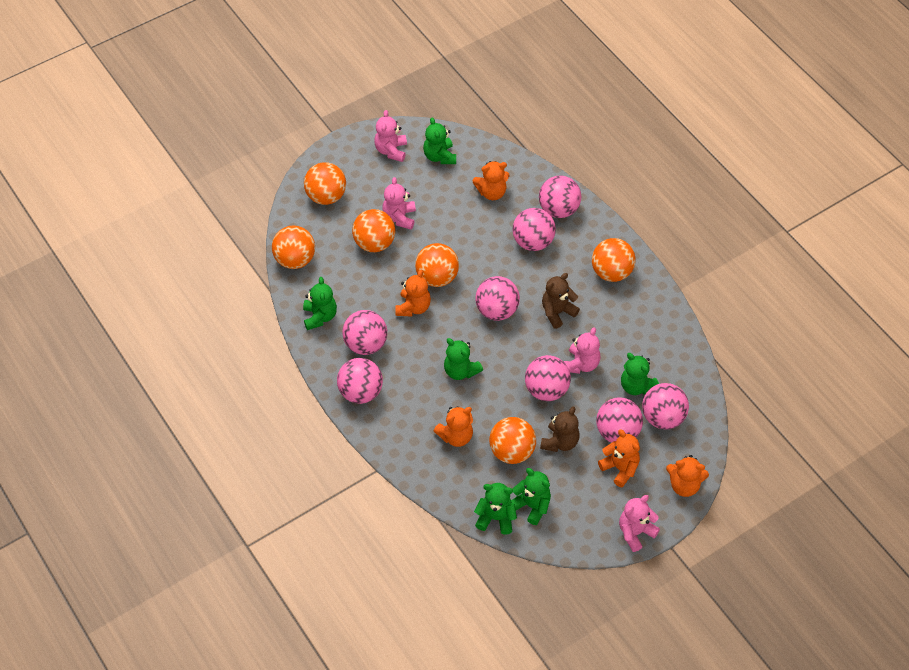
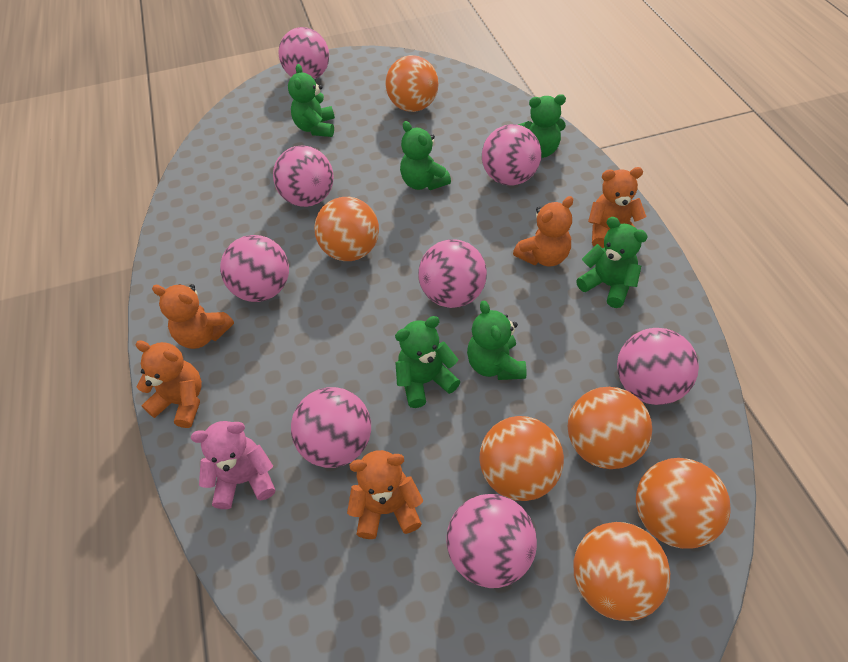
brown teddy bear: [540,407,579,452] [542,273,580,329] = 2 -> none = 0
pink teddy bear: [374,110,407,162] [382,177,416,230] [564,328,601,374] [619,495,660,552] = 4 -> [191,421,275,509] = 1

